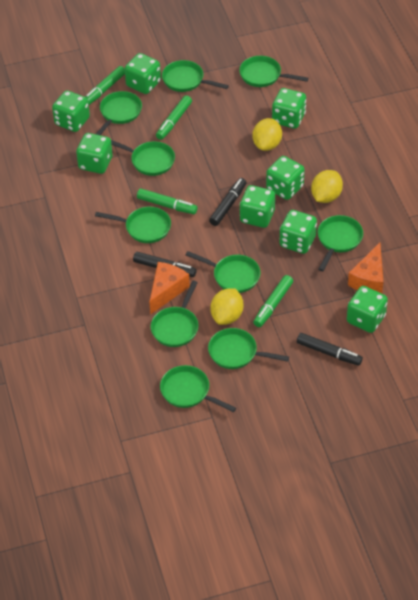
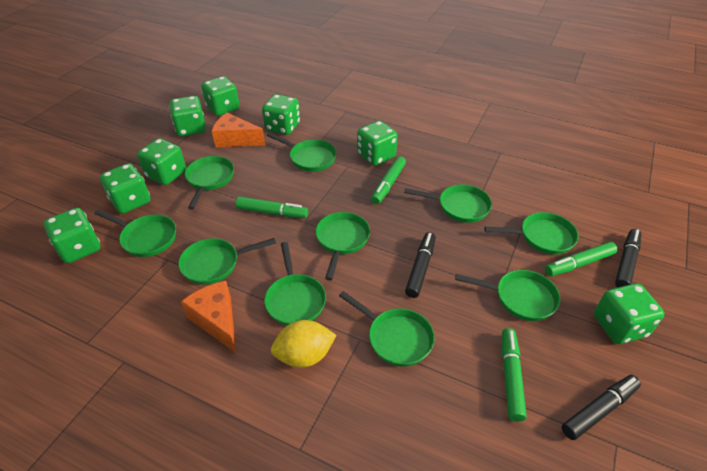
yellow lemon: [210,288,243,325] [252,118,282,151] [311,170,343,203] = 3 -> [271,320,337,368] = 1

